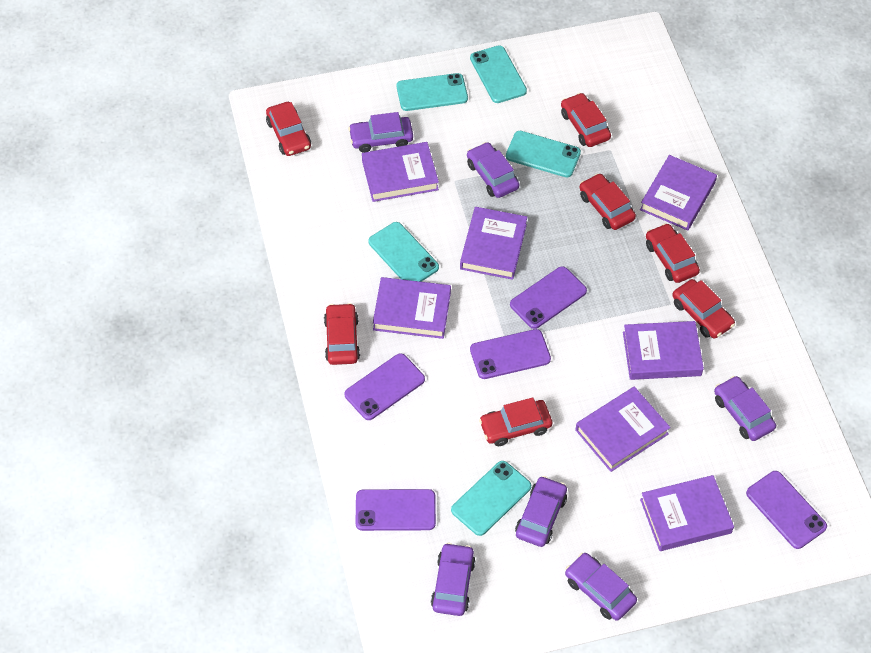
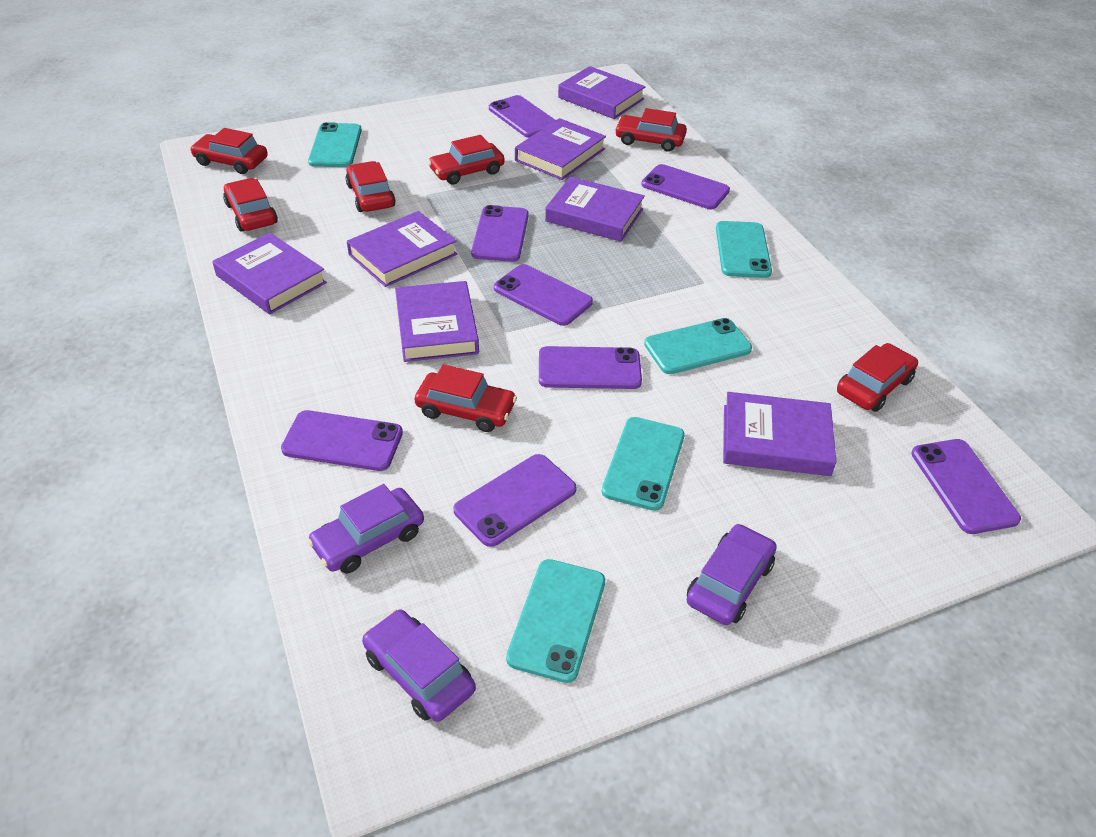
purple car: [348,112,413,153] [431,542,476,616] [467,142,520,198] [515,476,567,547] [565,553,637,621] [714,376,776,441] = 6 -> [307,484,424,574] [362,609,476,722] [687,524,777,625] = 3
purple phone: [345,353,425,420] [356,489,436,531] [470,329,551,379] [510,266,587,329] [746,471,827,549] = 5 -> [281,410,403,471] [453,454,577,547] [471,205,529,262] [489,95,556,138] [494,264,593,326] [539,346,642,389] [641,164,730,209] [911,439,1021,534] = 8

